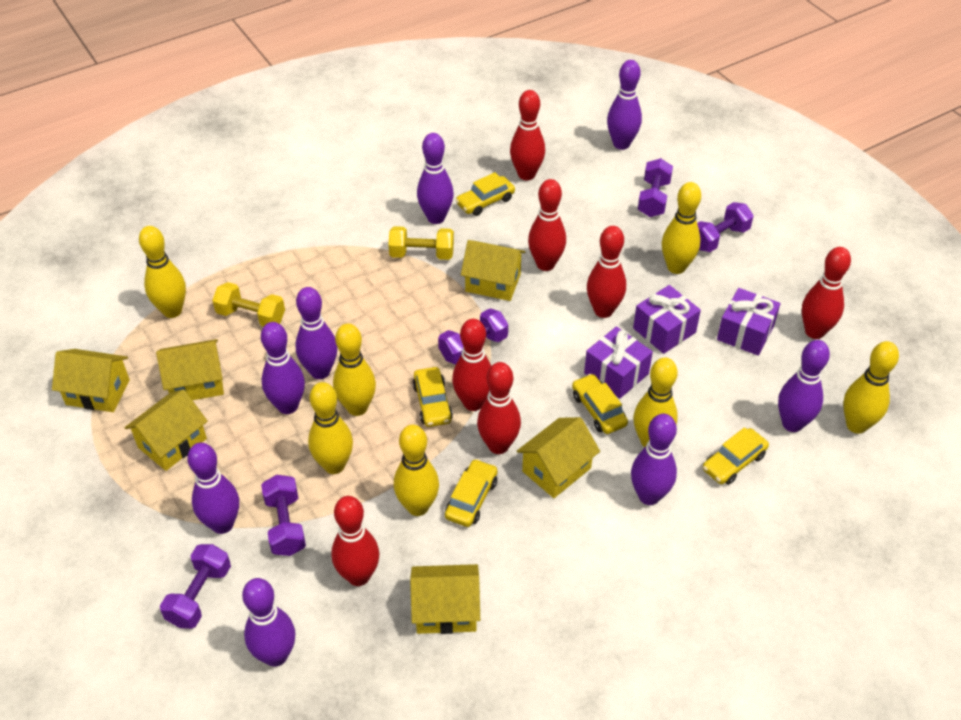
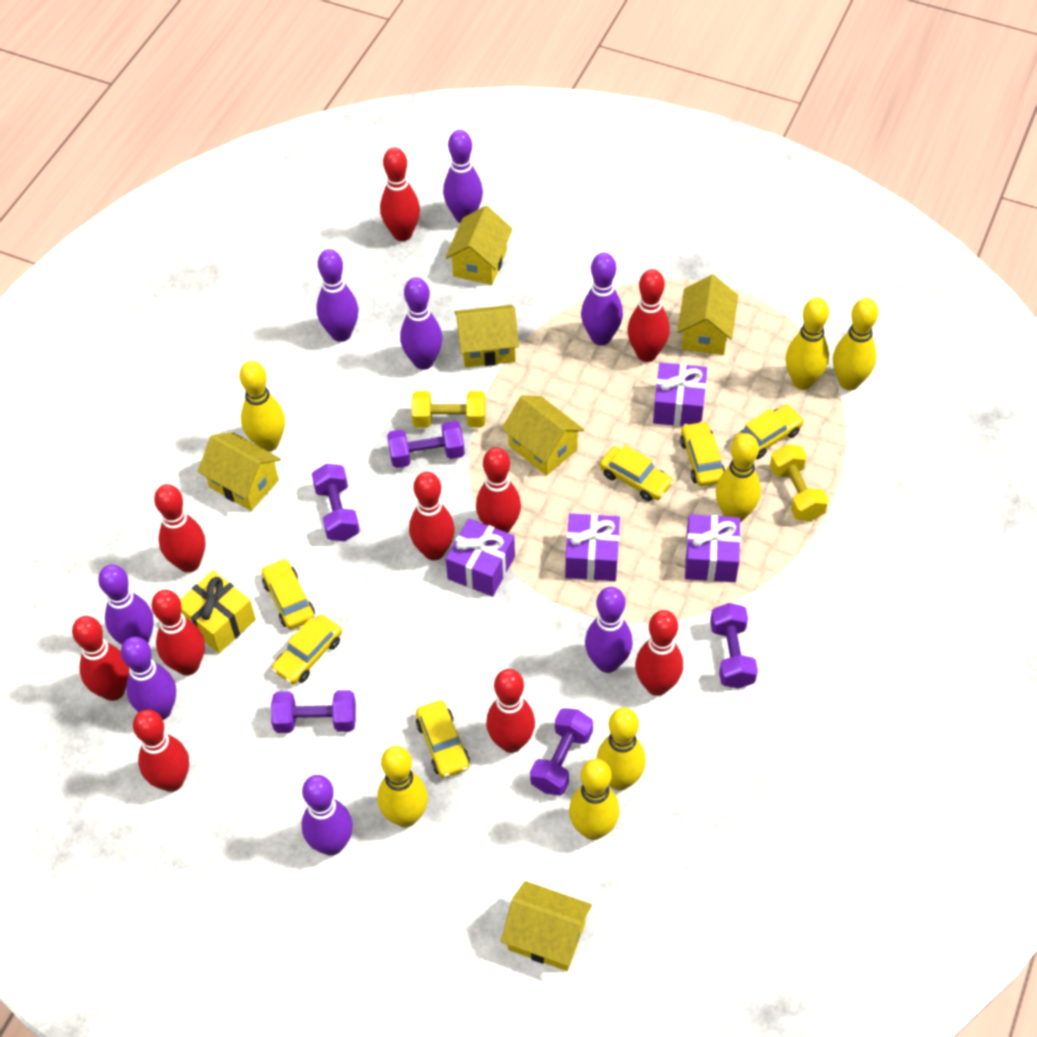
purple gift: [584,327,653,399] [633,285,701,354] [717,288,780,356] = 3 -> [446,518,515,597] [565,513,620,581] [653,362,707,426] [685,514,741,582] = 4
red bowling pin: [331,496,379,586] [452,319,491,411] [477,362,521,454] [510,90,545,180] [528,179,566,271] [587,226,626,318] [802,247,851,339] = 7 -> [72,616,129,701] [133,709,189,792] [151,590,205,675] [154,484,205,573] [380,147,420,241] [409,472,455,560] [476,447,521,533] [486,669,535,753] [627,269,670,362] [635,610,683,696] = 10
yellow car: [412,367,453,427] [445,459,498,527] [456,172,515,216] [572,374,628,434] [703,427,769,485] = 5 -> [261,559,315,630] [272,615,342,685] [416,700,470,778] [600,445,673,501] [680,421,725,487] [734,405,804,459] = 6
yellow gift: none = 0 -> [180,570,256,653] = 1

